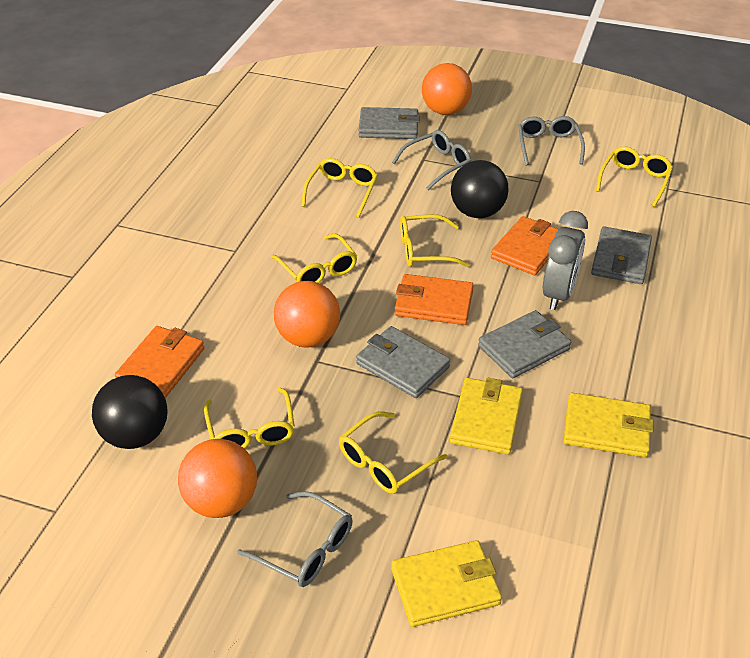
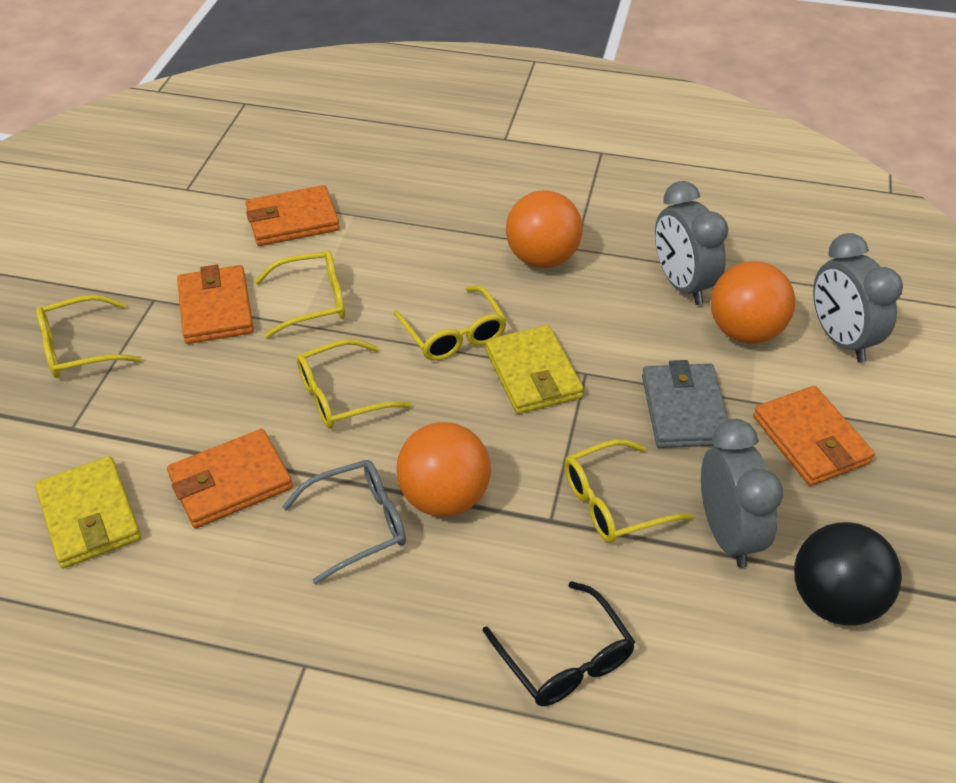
black ball: [92,375,168,449] [451,160,508,218] = 2 -> [794,522,902,626] = 1
black glasses: none = 0 -> [483,581,635,706] = 1
grey clock: [543,211,588,310] = 1 -> [655,181,729,305] [701,419,783,568] [813,233,903,362] = 3
grey glasses: [237,491,353,587] [392,130,471,190] [518,116,585,166] = 3 -> [282,460,406,585] = 1
grey wallet: [356,326,450,398] [359,107,420,139] [478,310,571,378] [591,226,652,284] = 4 -> [642,360,728,448] = 1
orange wallet: [115,326,204,398] [395,274,474,325] [491,216,559,275] = 3 -> [167,429,293,528] [177,265,254,344] [246,185,340,246] [753,386,875,486] = 4
yellow glasses: [204,387,295,449] [271,234,357,283] [302,158,378,218] [339,411,448,494] [400,214,470,267] [596,146,673,207] = 6 -> [36,295,142,378] [254,251,345,338] [296,339,412,429] [393,286,507,361] [564,439,693,543] = 5
yellow wallet: [391,540,502,627] [450,378,523,455] [564,393,654,458] = 3 -> [35,456,141,569] [485,325,584,414] = 2

